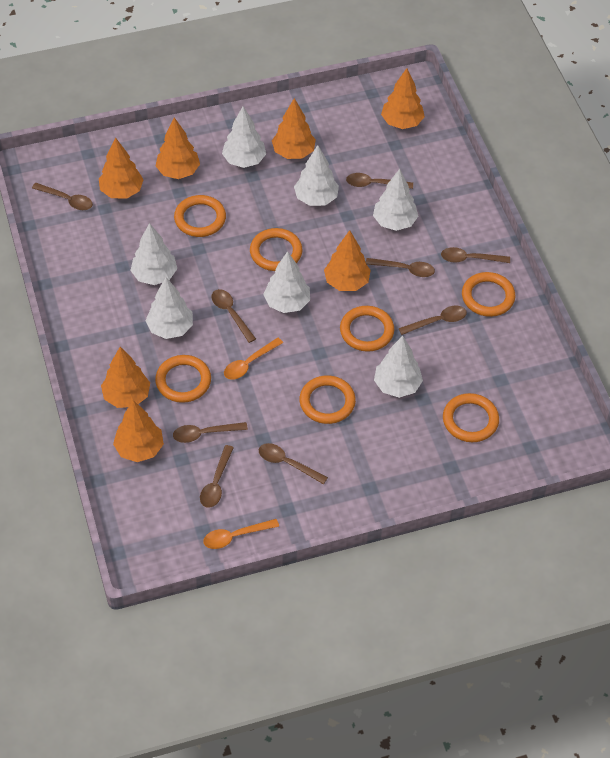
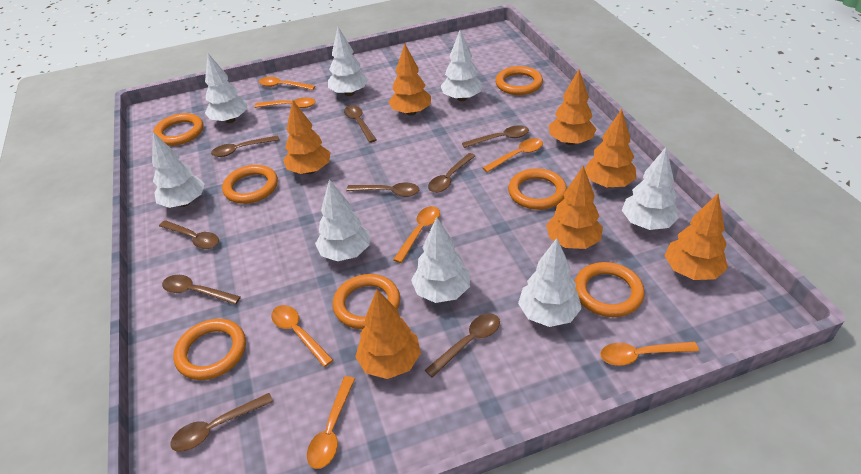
orange spoon: [203,519,279,549] [224,337,283,380] = 2 -> [255,97,315,108] [259,77,315,90] [271,305,333,367] [307,376,355,469] [393,206,440,263] [483,138,543,172] [600,341,699,366] = 7
white tree: [130,223,177,285] [145,277,193,339] [222,107,266,168] [263,251,310,313] [294,145,339,206] [373,169,418,231] [374,336,423,398] = 7 -> [152,132,205,208] [205,54,247,123] [315,179,370,261] [328,27,368,96] [411,217,470,303] [441,30,483,101] [518,238,582,327] [622,147,679,230] = 8

